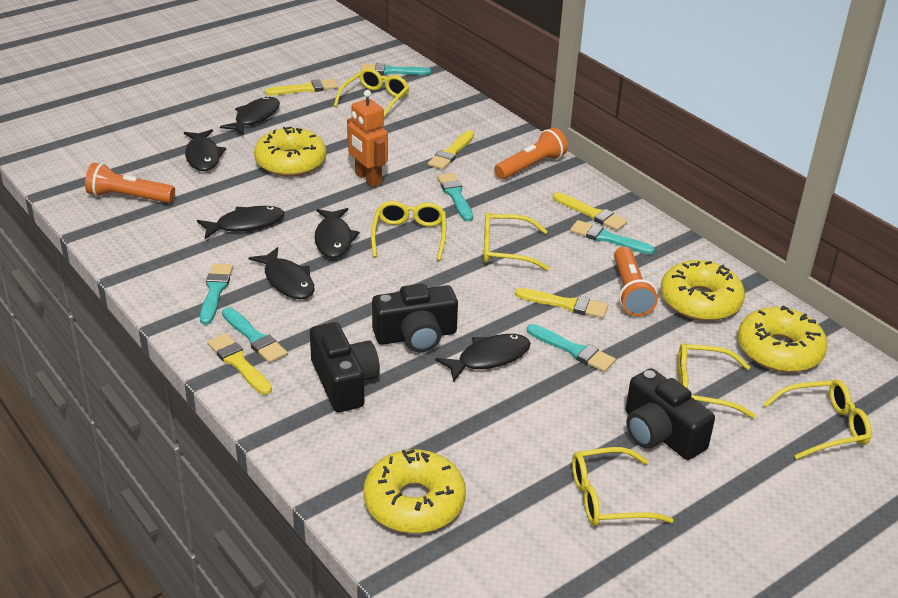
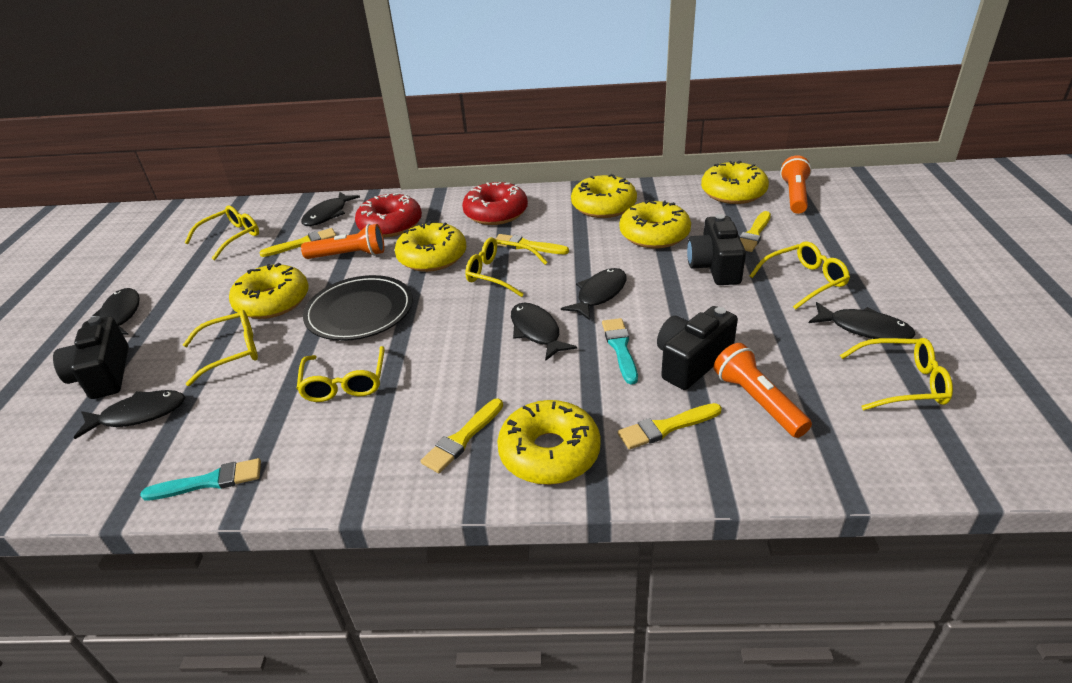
black plate: none = 0 -> [303,275,413,341] = 1
orange robot: [347,90,388,187] = 1 -> none = 0
red donut: none = 0 -> [355,193,422,238] [462,182,528,225] = 2
turquoise brush: [200,264,233,325] [222,307,287,363] [360,63,431,75] [437,173,473,221] [527,324,616,372] [570,220,655,254] = 6 -> [140,458,261,501] [602,318,638,384] = 2
yellow donut: [254,127,326,177] [363,449,466,533] [660,260,745,321] [738,306,828,373] = 4 -> [229,263,309,319] [395,221,466,272] [497,400,601,485] [571,174,637,218] [620,200,691,249] [701,161,769,204] = 6

